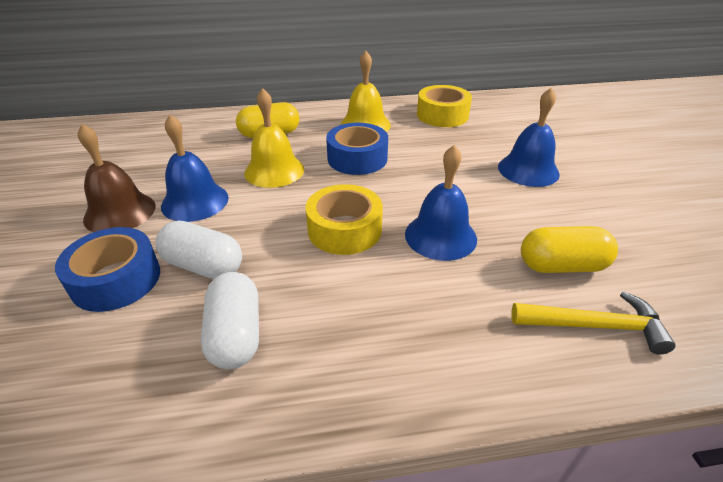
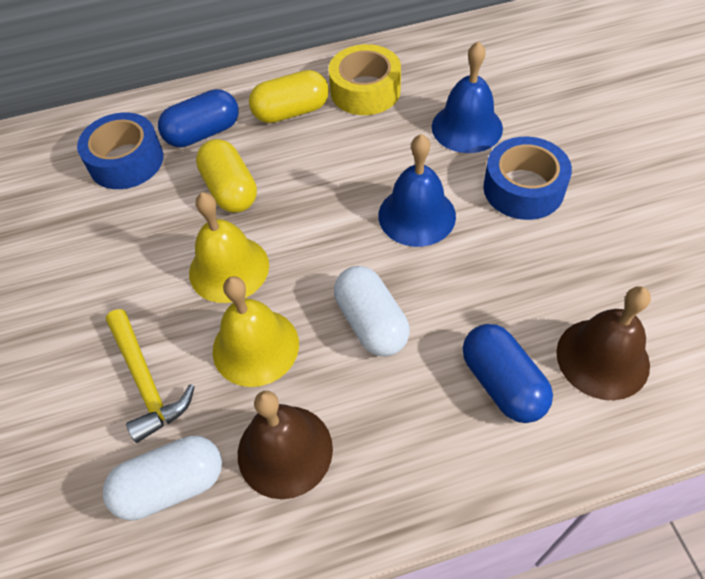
blue bell: [161,115,229,222] [405,145,477,261] [498,88,560,187] = 3 -> [378,134,456,247] [432,41,503,153] = 2
blue capsule: none = 0 -> [158,89,238,147] [463,324,553,423] = 2
brown bell: [77,124,155,232] = 1 -> [238,391,333,499] [556,286,651,400] = 2
yellow tape: [305,184,383,255] [417,85,472,127] = 2 -> [329,44,401,115] = 1

